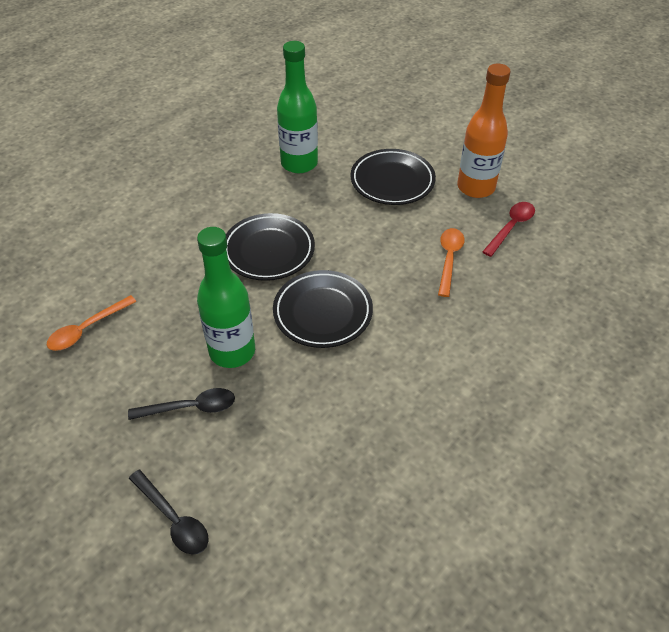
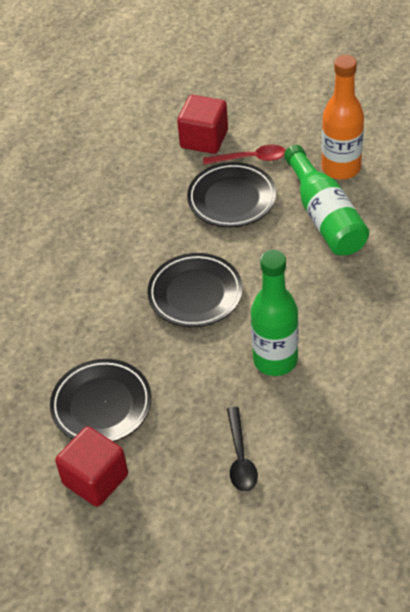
black spoon: [128,388,235,420] [129,470,208,555] = 2 -> [227,407,258,492] = 1
orange spoon: [47,295,137,351] [438,228,465,297] = 2 -> none = 0
red cube: none = 0 -> [55,426,128,507] [177,95,228,154] = 2

